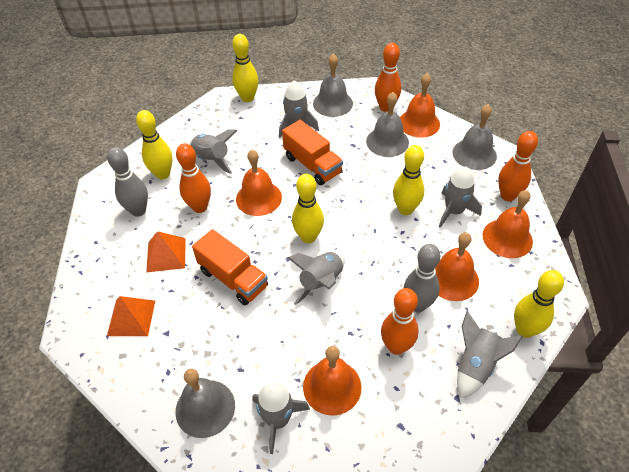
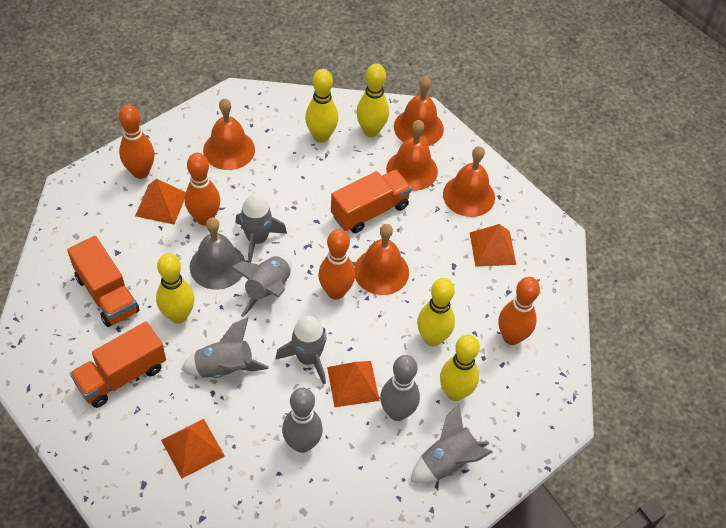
grey bell: [176,369,235,438] [313,54,353,117] [366,92,409,157] [452,104,497,170] = 4 -> [190,217,245,290] = 1
grey rocket: [190,130,237,174] [252,382,310,454] [279,80,319,137] [288,252,345,305] [439,167,482,228] [457,311,523,398] = 6 -> [181,317,269,378] [231,256,292,317] [235,194,287,263] [275,316,326,385] [411,404,493,483] = 5
orange pyramid: [107,296,155,336] [146,231,186,273] = 2 -> [135,179,186,225] [161,419,225,478] [327,361,380,407] [470,224,516,267] = 4
orange truck: [192,229,268,305] [282,120,343,185] = 2 -> [67,236,139,327] [70,322,166,408] [331,170,412,233] = 3

